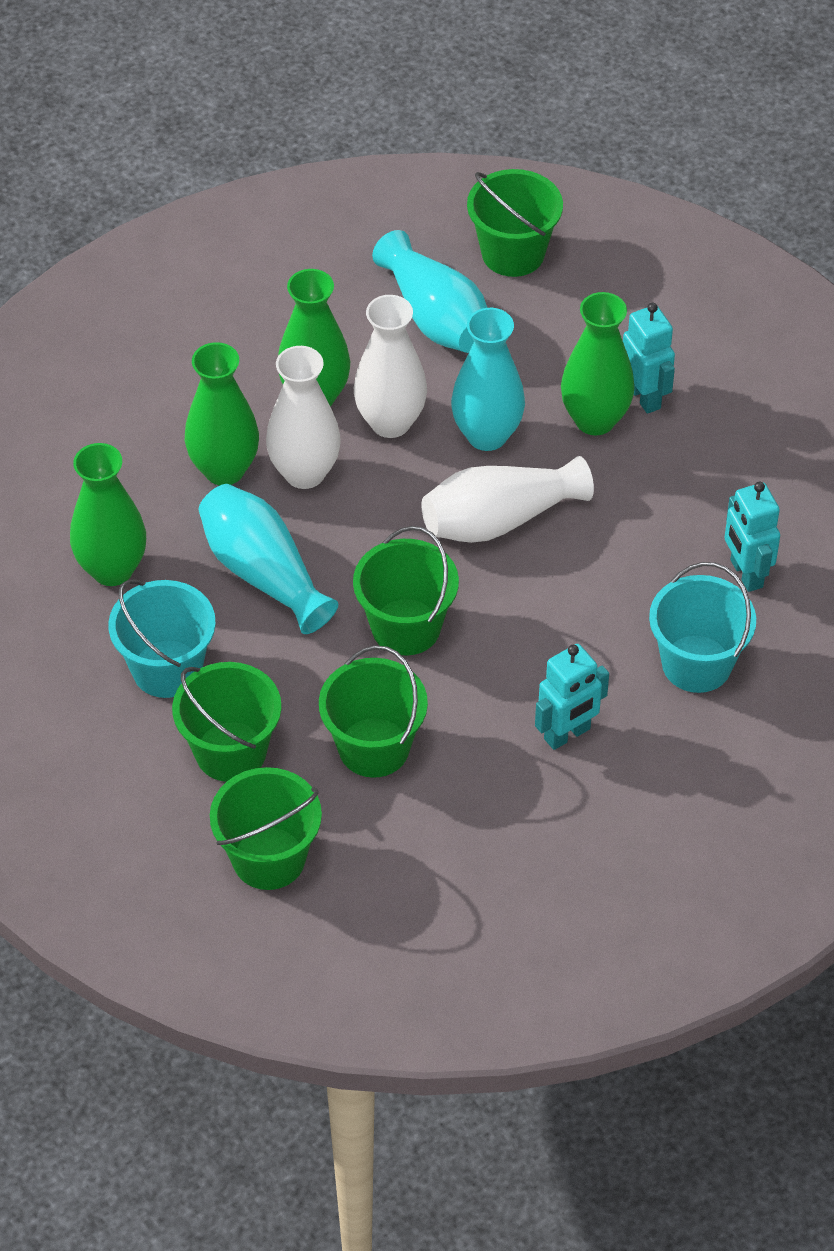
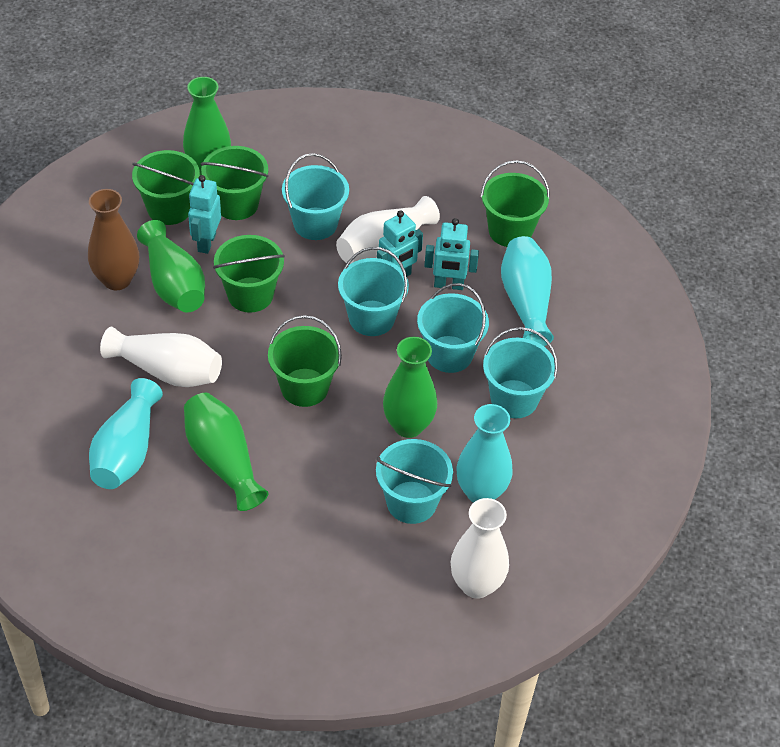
brown vase: none = 0 -> [88,189,139,290] = 1
turquoise bucket: [108,580,216,698] [649,562,756,693] = 2 -> [282,153,349,240] [338,247,409,336] [376,439,453,524] [417,283,489,373] [483,327,558,418] = 5

